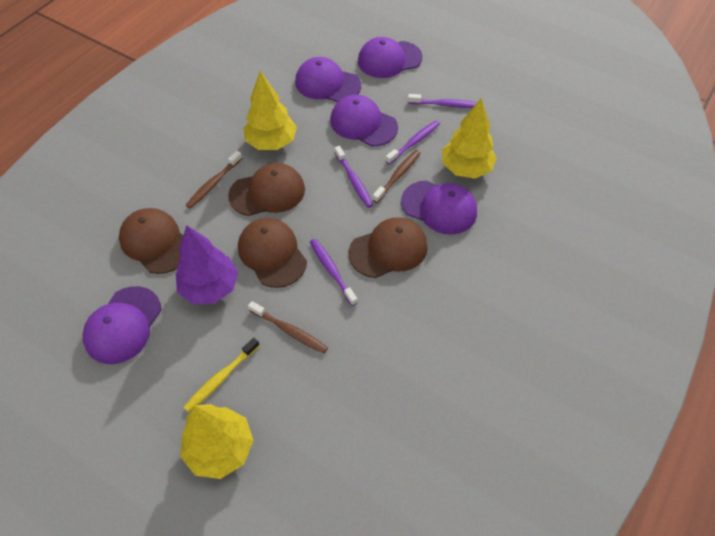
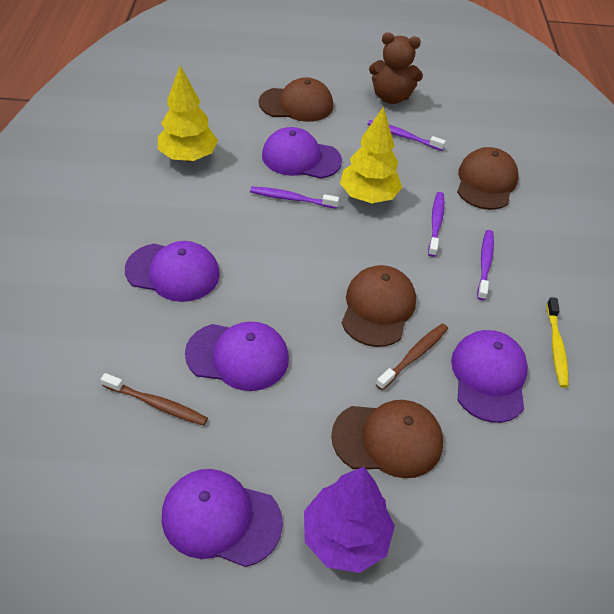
brown teddy bear: none = 0 -> [369,33,423,104] = 1
brown toothbrush: [185,151,242,209] [248,301,328,354] [372,150,421,203] = 3 -> [101,373,208,426] [376,323,448,390] = 2
yellow tree: [180,404,254,479] [243,71,297,150] [442,98,497,178] = 3 -> [158,65,218,161] [340,106,402,203] = 2

